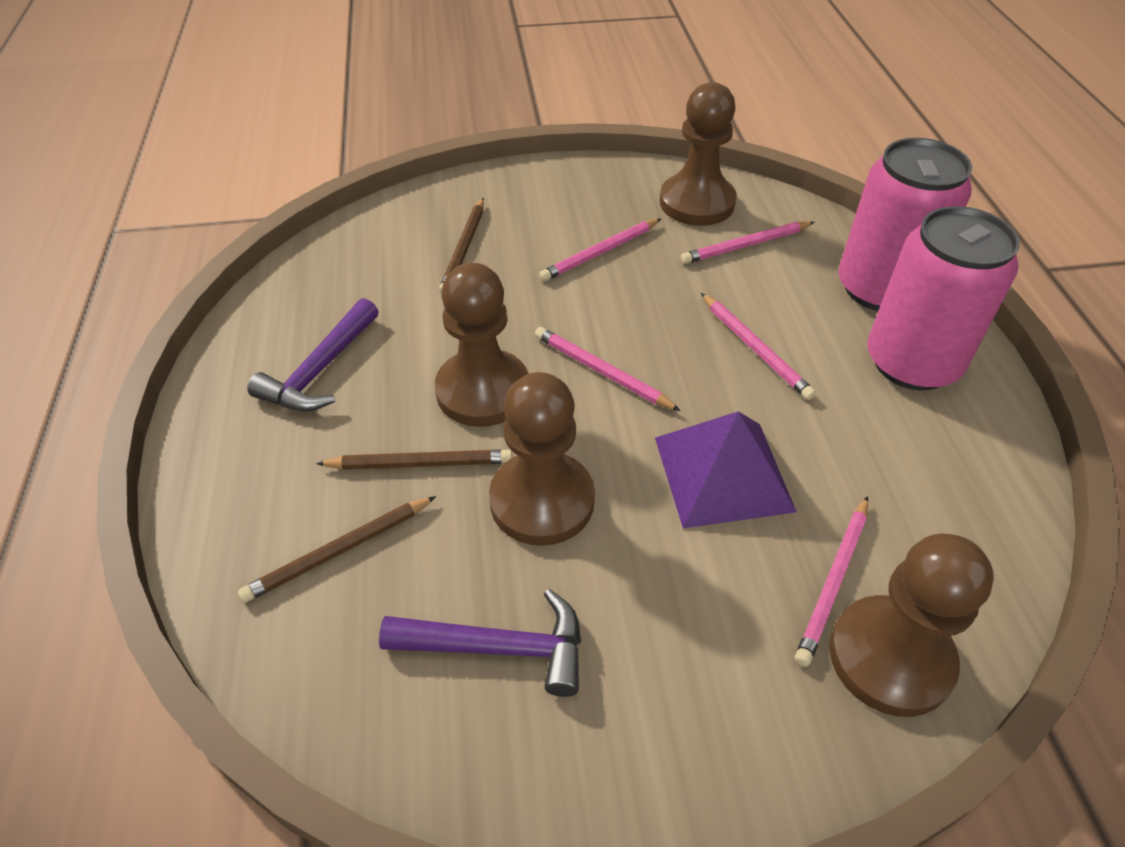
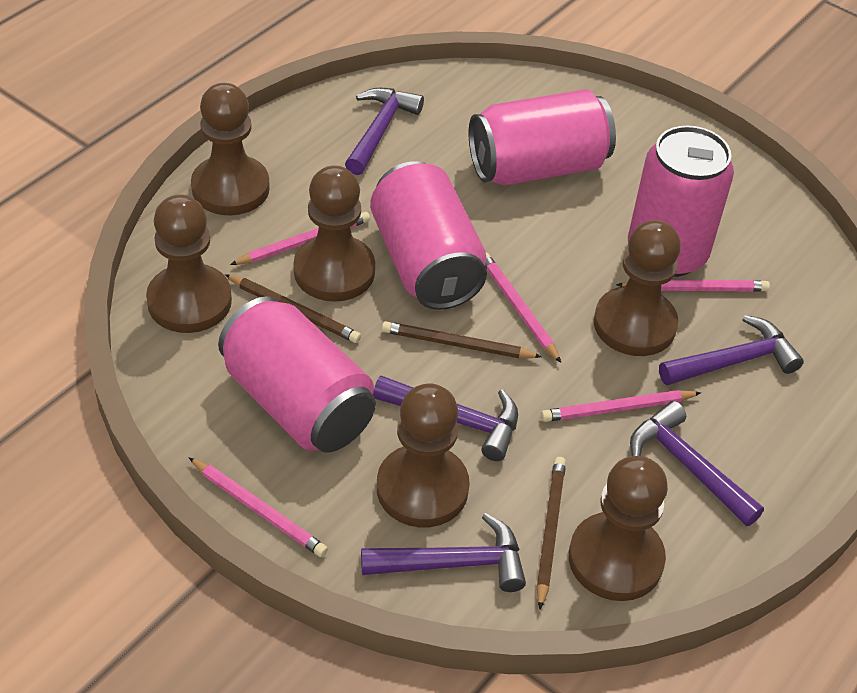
brown pawn: [435,263,529,427] [489,372,595,546] [660,82,737,226] [829,534,994,717] = 4 -> [146,194,232,333] [191,83,270,215] [294,165,375,302] [377,383,470,528] [569,456,668,601] [594,220,681,356] = 6
pink can: [838,138,972,311] [867,206,1020,390] = 2 -> [218,296,376,453] [370,161,487,310] [469,89,616,186] [628,126,734,277] = 4
purple hammer: [247,298,379,411] [379,589,581,697] = 2 -> [345,88,424,175] [361,513,526,592] [373,376,518,461] [630,401,764,526] [659,315,804,385] = 5
purple pyramid: [655,411,797,528] = 1 -> none = 0

